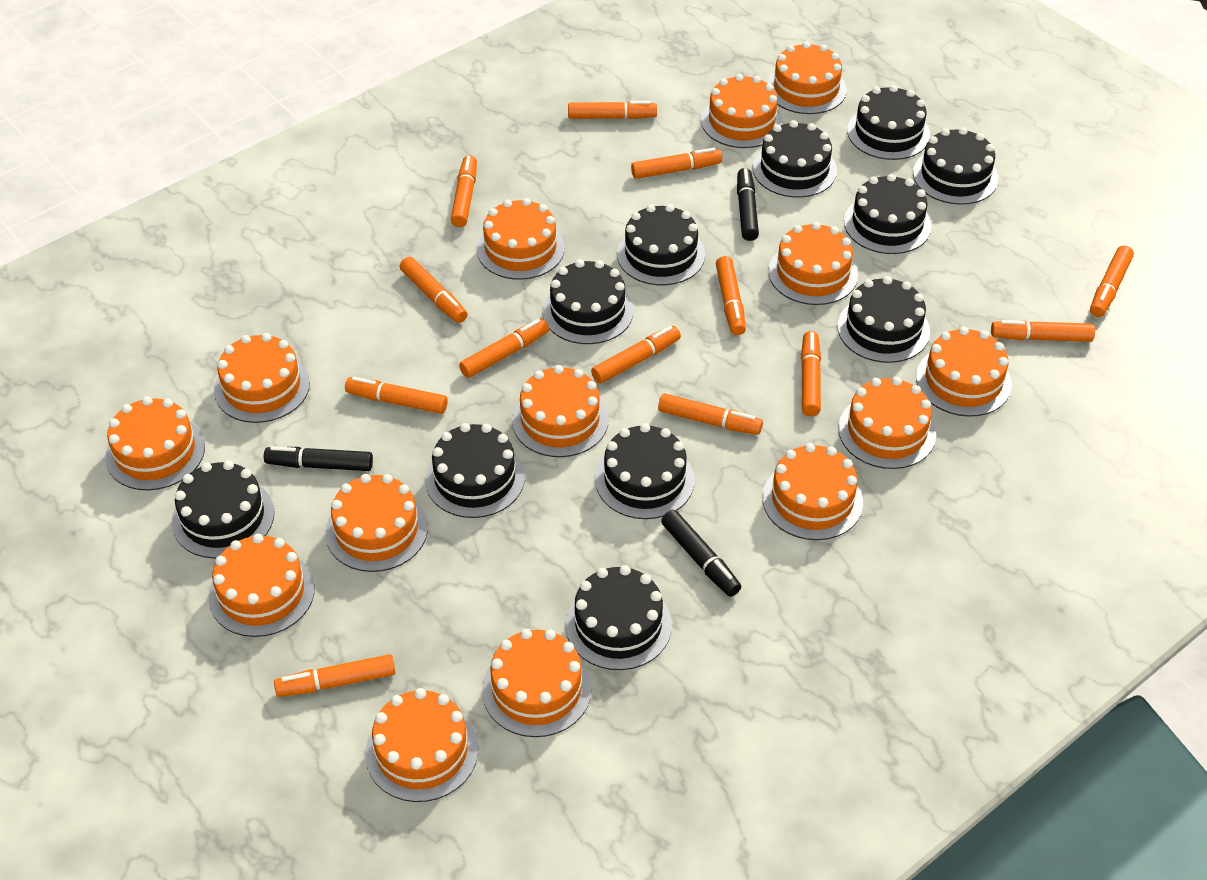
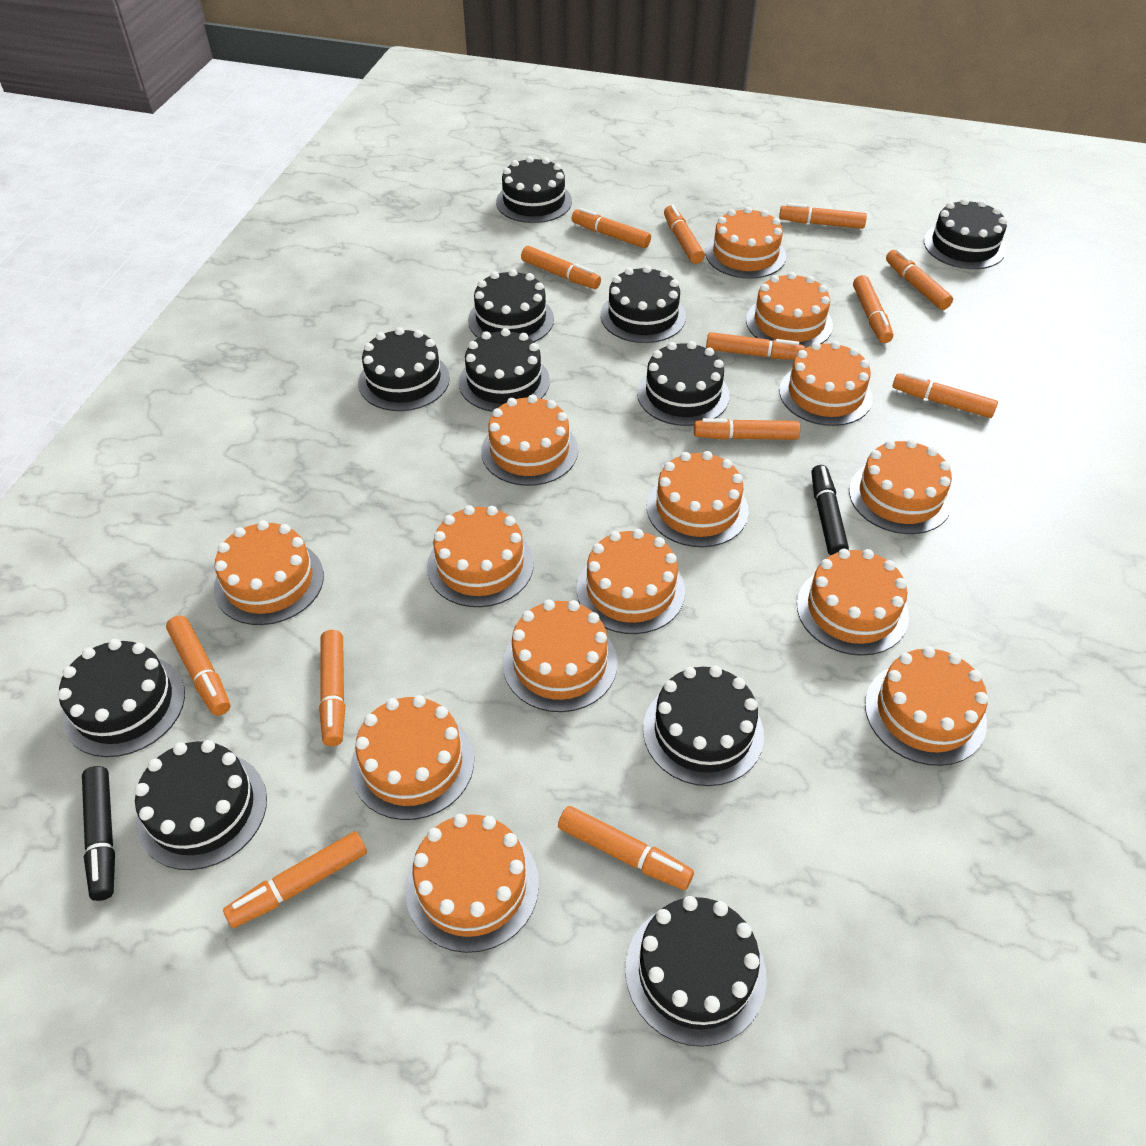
black marker: [264,446,373,471] [661,510,741,597] [737,168,759,241] = 3 -> [82,766,115,901] [811,465,849,556] = 2

